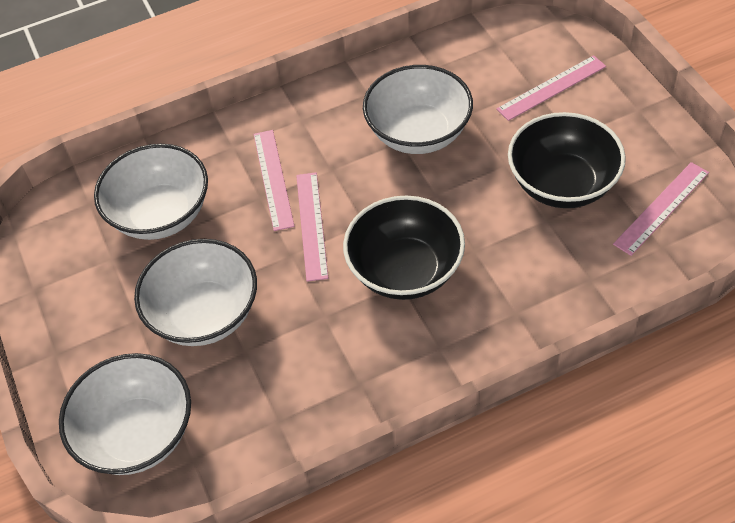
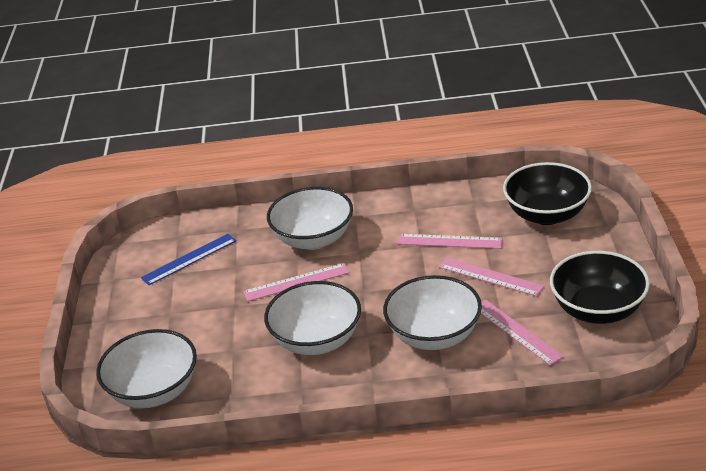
blue ruler: none = 0 -> [141,234,236,285] = 1

